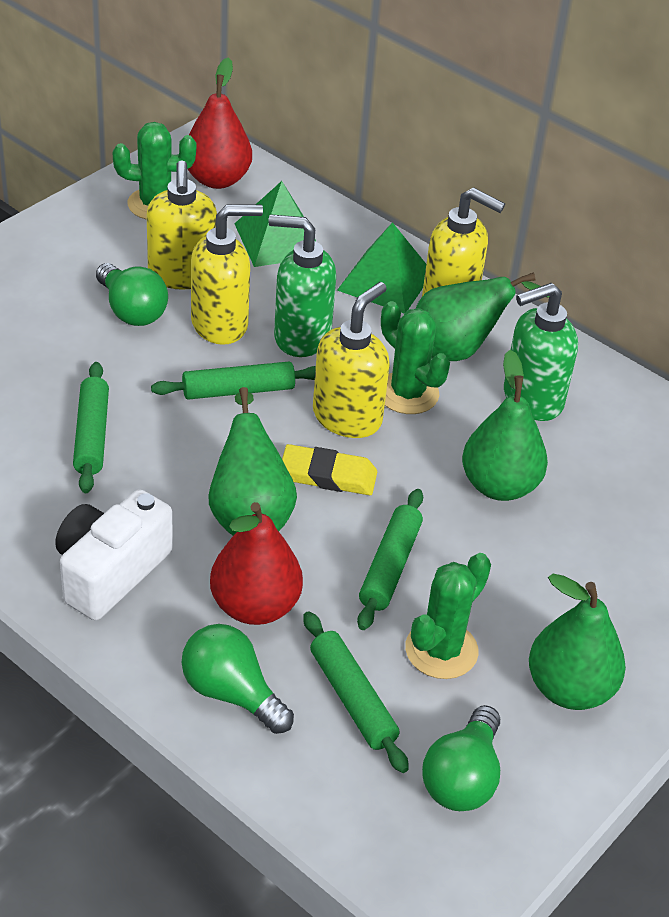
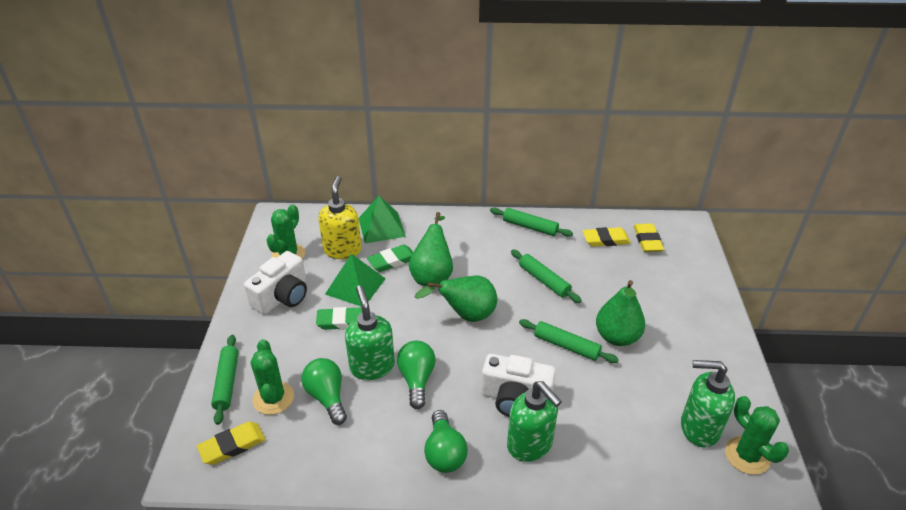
green eraser: none = 0 -> [316,307,362,330] [367,245,413,272] = 2
green pear: [208,387,297,536] [415,272,549,361] [462,350,548,501] [529,574,626,710] = 4 -> [409,212,453,286] [414,276,497,322] [596,280,645,346] = 3
green soap dispenser: [268,214,336,357] [504,283,578,421] = 2 -> [345,286,395,380] [507,381,562,462] [681,360,735,448] = 3
red pear: [188,58,252,189] [210,502,303,625] = 2 -> none = 0
white camera: [55,489,173,620] = 1 -> [244,251,307,315] [481,354,556,417] = 2
yellow eraser: [282,444,377,495] = 1 -> [197,421,266,465] [583,227,631,247] [634,223,664,252] = 3
yellow soap dispenser: [147,160,217,290] [191,204,263,345] [313,282,390,438] [422,187,505,296] = 4 -> [318,176,362,259] = 1

